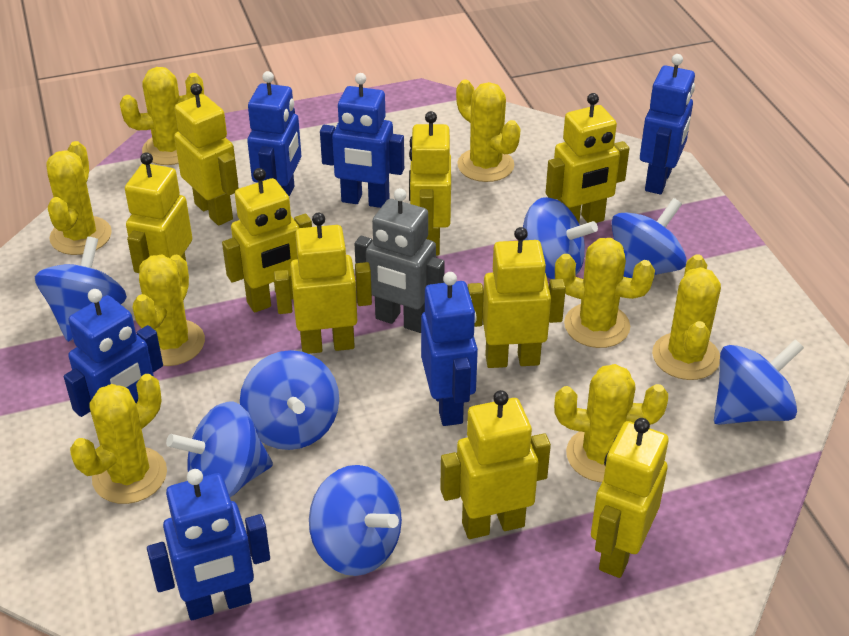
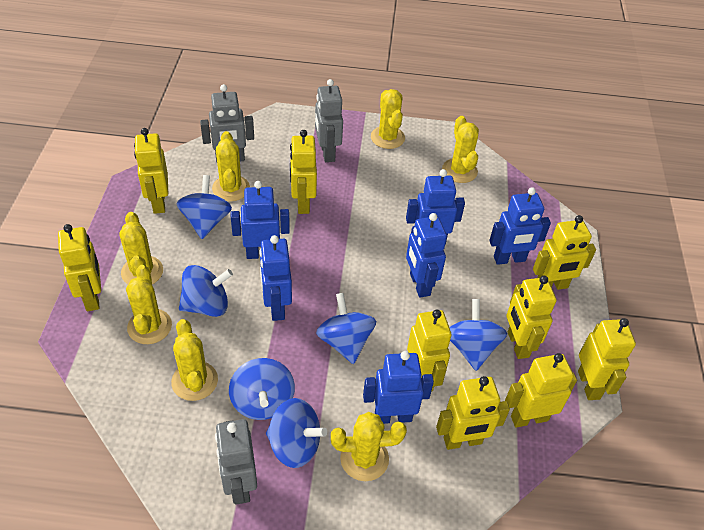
blue spinning top: [35,237,127,342] [166,402,273,497] [240,350,339,450] [309,465,402,576] [523,197,598,279] [611,198,687,278] [714,339,804,425] = 7 -> [176,175,232,239] [179,265,233,317] [229,358,295,420] [266,398,327,468] [316,293,376,364] [449,299,507,371] = 6
grey robot: [355,188,445,333] = 1 -> [200,84,254,163] [215,419,257,505] [315,79,343,162] = 3
yellow cactus: [46,141,112,255] [70,374,167,504] [120,67,204,165] [133,254,205,366] [456,79,521,182] [554,364,668,483] [555,238,655,348] [652,254,721,380] = 8 -> [119,212,163,284] [126,265,172,344] [171,319,218,401] [212,131,250,201] [331,412,407,481] [371,89,405,149] [442,116,479,183] = 7

